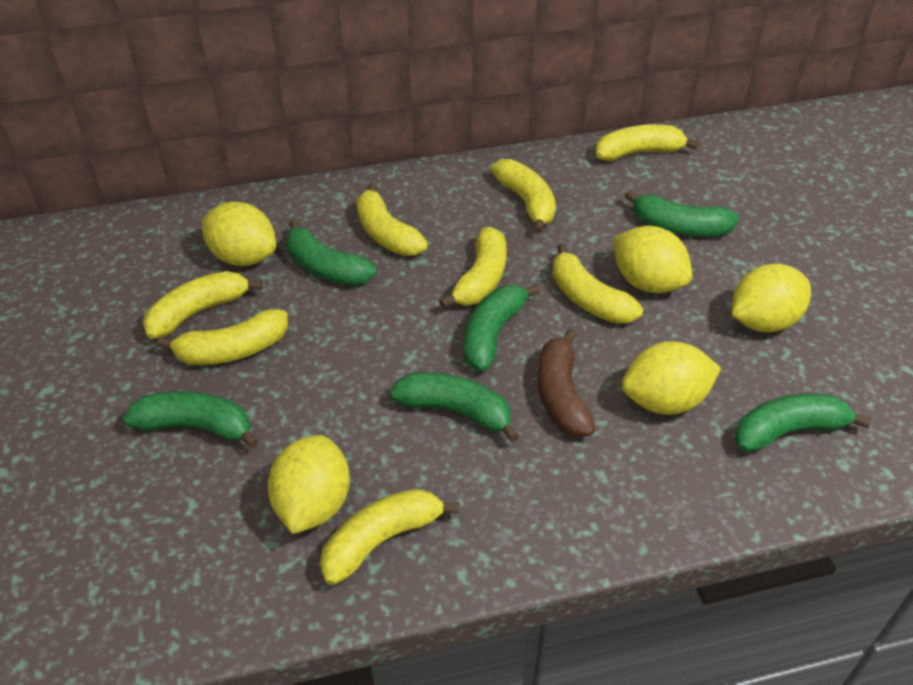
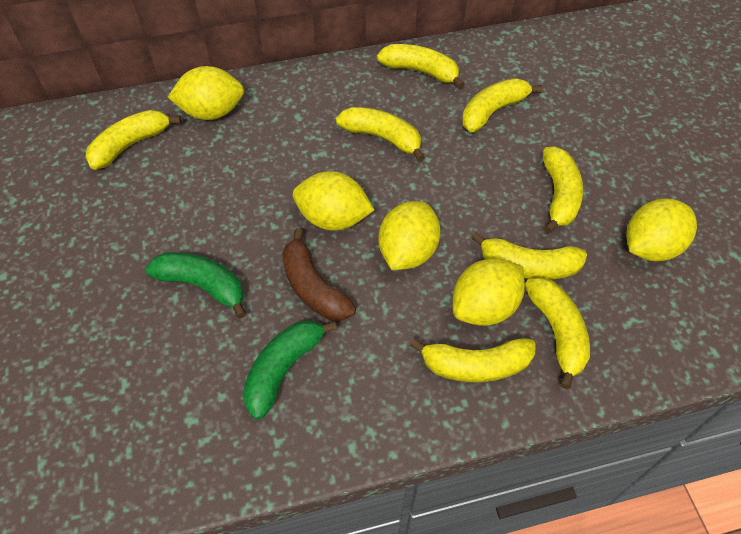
green banana: [123,391,259,449] [286,219,377,286] [390,372,520,442] [464,284,540,371] [625,190,739,236] [735,394,871,452] = 6 -> [145,252,246,318] [243,321,337,420] = 2

